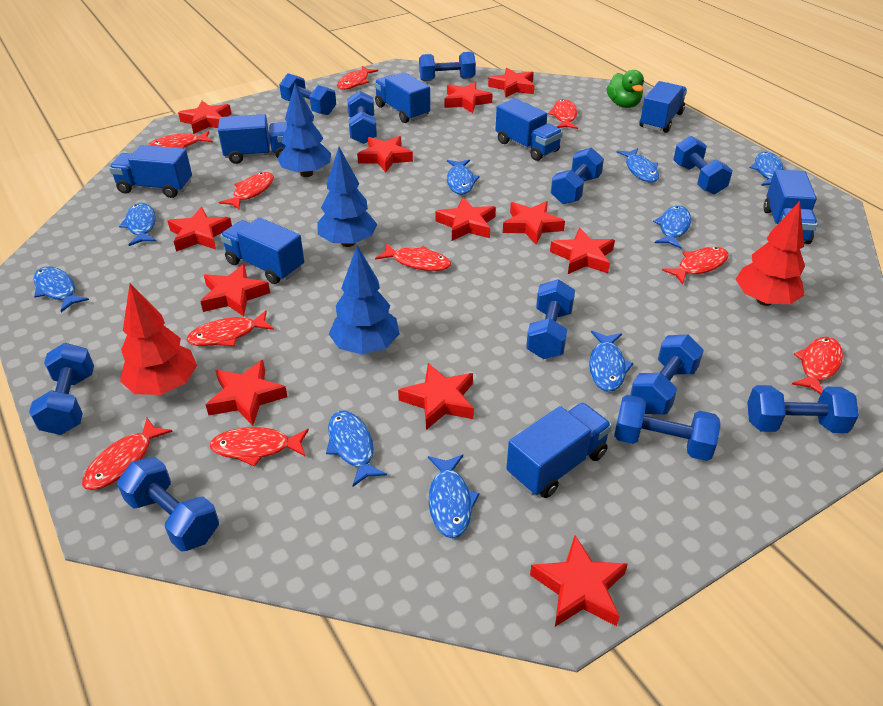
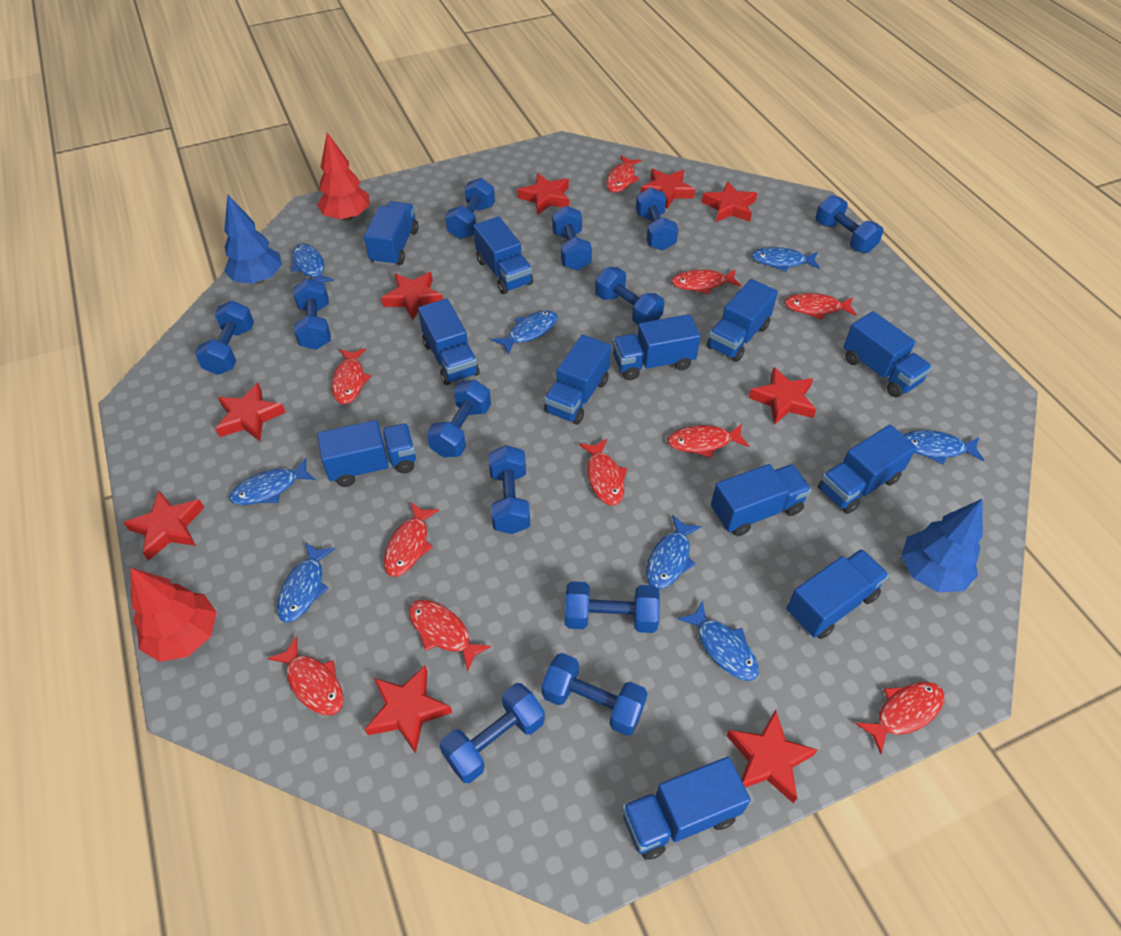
blue dumbbell: [29,343,94,435] [117,457,219,552] [279,73,336,115] [347,91,377,144] [419,52,476,81] [526,279,575,359] [551,148,604,204] [614,395,721,461] [630,334,704,414] [673,136,733,195] [747,385,859,433] = 11 -> [195,301,254,375] [293,278,331,350] [427,380,491,458] [439,683,545,783] [445,178,495,239] [488,445,530,534] [542,653,648,736] [552,206,592,271] [565,581,660,633] [595,267,665,325] [636,187,678,251] [816,195,883,253] = 12
blue fish: [33,267,89,312] [119,203,157,246] [326,410,387,487] [428,454,480,538] [447,159,480,195] [589,331,634,392] [617,148,659,183] [653,205,691,249] [750,151,783,186] = 9 -> [229,458,316,505] [277,542,335,623] [291,243,334,282] [492,310,558,355] [646,515,702,589] [677,601,759,681] [751,247,820,272] [904,430,984,465] = 8
blue tree: [277,83,331,177] [317,147,377,247] [329,245,400,354] = 3 -> [224,195,282,284] [901,499,983,592] = 2
blue truck: [109,145,192,198] [218,114,288,164] [220,217,304,284] [374,72,430,123] [495,98,563,161] [506,403,612,498] [640,81,687,133] [763,170,818,244] = 8 -> [317,420,416,487] [364,201,418,266] [418,299,479,385] [473,216,533,294] [544,334,611,425] [612,314,701,380] [622,757,751,860] [706,279,778,362] [711,464,811,536] [786,549,889,639] [818,425,917,514] [844,311,932,398] = 12
green duck: [606,70,644,108] = 1 -> none = 0
red star: [168,207,232,252] [178,101,231,134] [200,264,270,317] [206,360,288,426] [357,136,413,172] [398,363,474,430] [435,198,496,241] [444,82,493,113] [488,68,535,98] [503,201,565,245] [530,535,628,627] [550,228,615,274] = 12 -> [123,491,204,561] [215,383,286,441] [365,665,452,754] [381,272,443,320] [517,173,569,215] [640,169,695,209] [702,181,757,222] [726,710,817,803] [749,367,816,425] = 9

